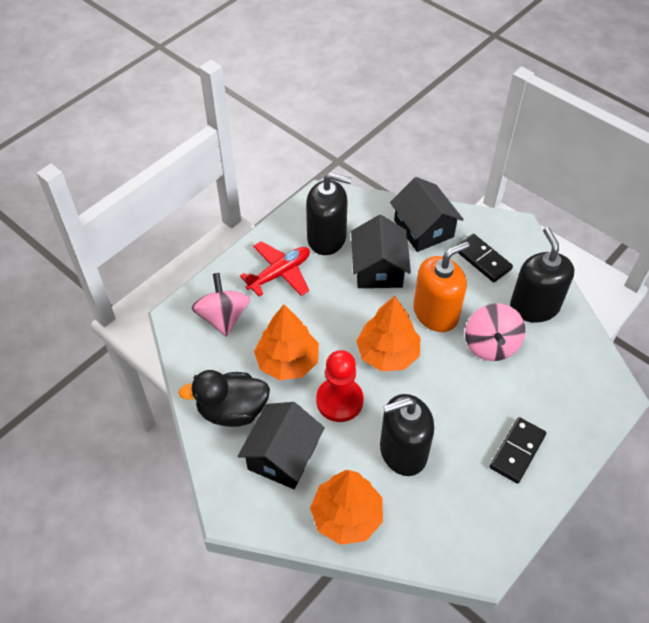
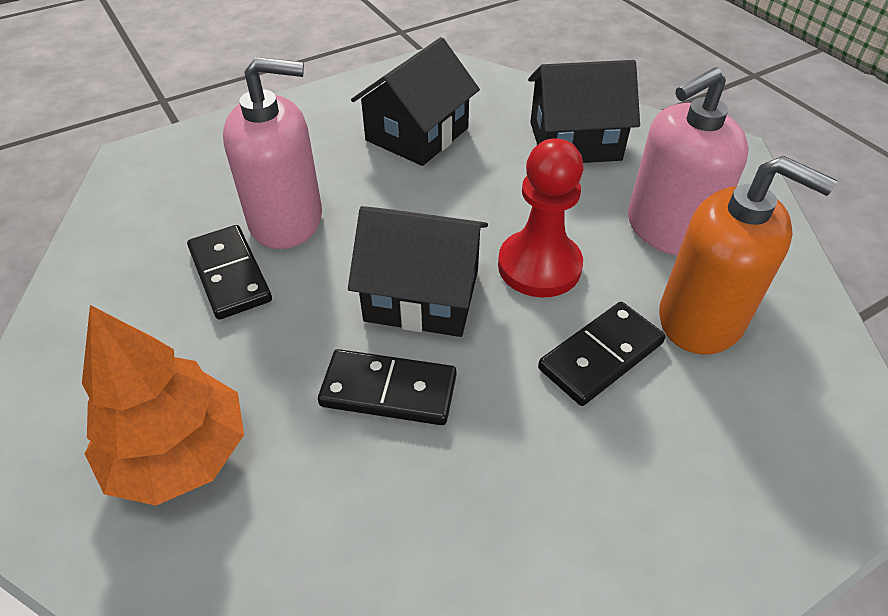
black domino: [456,234,513,282] [490,417,546,484] = 2 -> [187,225,272,320] [318,349,456,425] [538,302,665,406] = 3
black duck: [178,370,270,427] = 1 -> none = 0
black soap dispenser: [306,173,352,255] [380,394,434,476] [510,227,574,323] = 3 -> none = 0
orange tree: [254,305,319,380] [310,470,383,545] [356,296,421,371] = 3 -> [82,305,244,506] = 1
pink soap dispenser: none = 0 -> [223,57,322,249] [628,67,749,256] = 2
pink spinning top: [192,273,250,337] [465,303,525,361] = 2 -> none = 0
red plane: [240,241,310,296] = 1 -> none = 0

